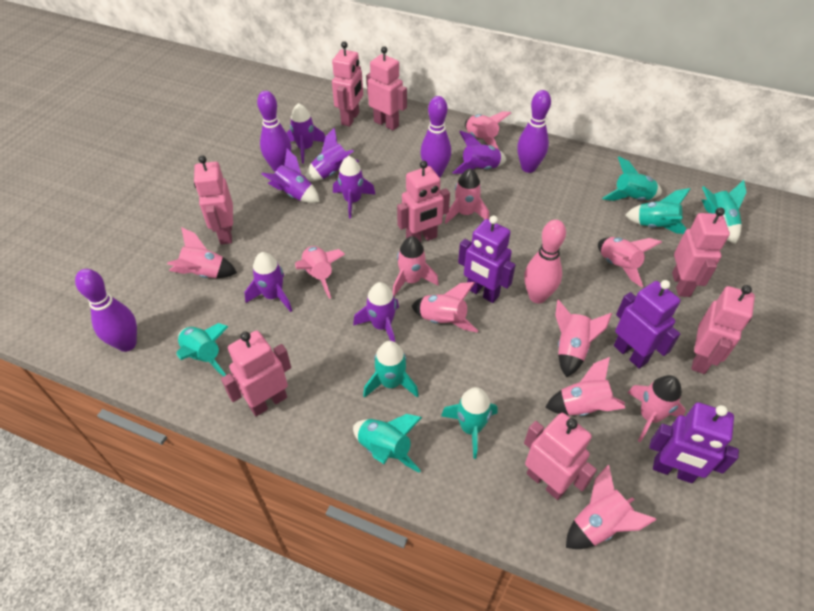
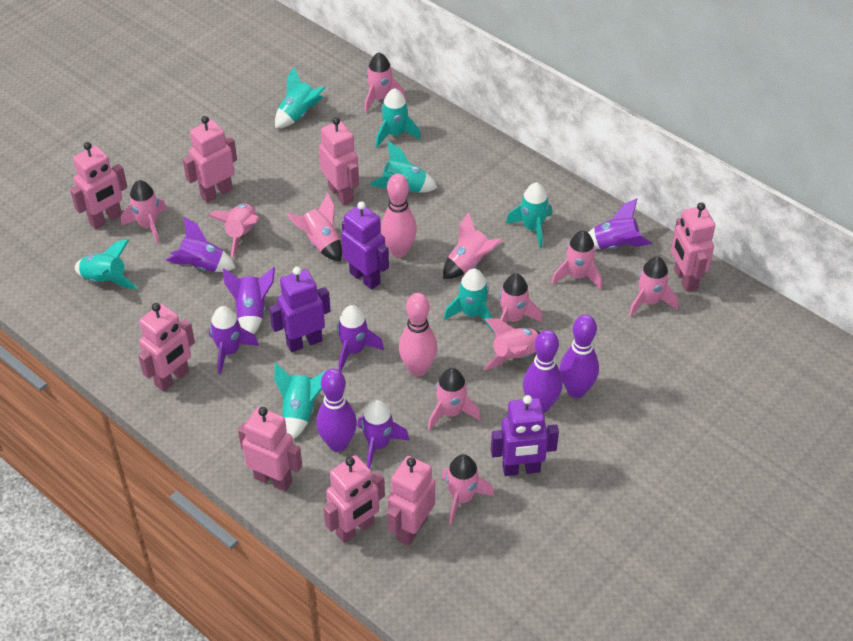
pink bowling pin: [524,220,566,304] = 1 -> [381,174,417,257] [399,293,437,377] = 2
purple bowling pin: [75,269,137,352] [257,91,291,172] [420,96,451,178] [517,90,551,173] = 4 -> [316,369,357,452] [523,330,562,413] [560,314,599,398] = 3
purple rocket: [244,252,292,312] [262,149,320,203] [287,103,325,164] [305,127,359,181] [333,156,376,219] [353,282,399,342] [452,131,506,174] = 7 -> [166,217,236,272] [209,306,259,374] [223,267,275,334] [337,305,384,372] [357,400,410,469] [588,198,652,249] = 6

